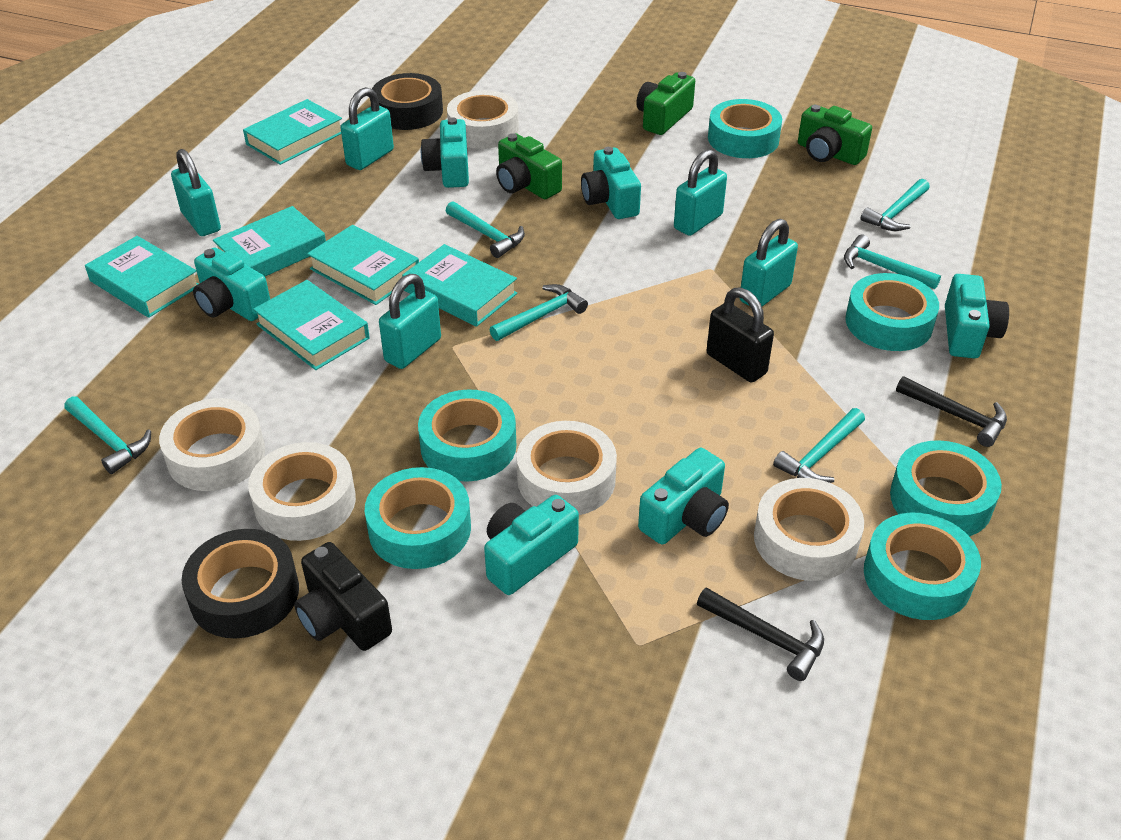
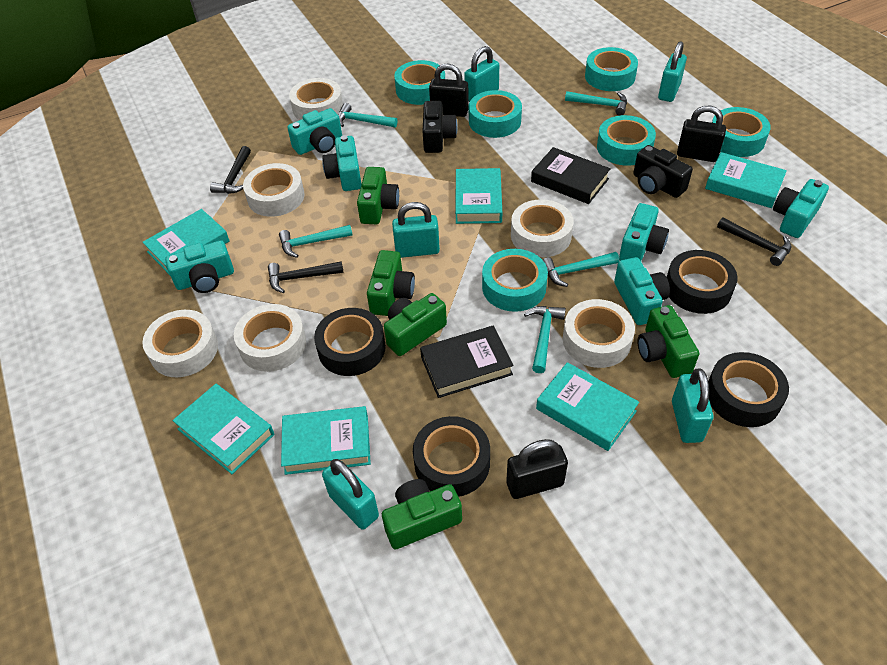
black book: none = 0 -> [420,326,514,398] [531,147,611,204] = 2
black camera: [294,542,392,651] = 1 -> [422,101,458,153] [633,145,693,198] = 2
black hammer: [697,587,824,681] [896,376,1007,447] = 2 -> [210,146,251,194] [268,261,343,293] [717,217,791,266] = 3
black padlock: [706,287,774,382] = 1 -> [429,64,469,117] [506,439,568,499] [677,106,726,162] = 3
black tape: [181,529,299,638] [372,73,443,130] = 2 -> [314,308,386,376] [413,416,490,497] [667,250,738,314] [708,352,789,427] = 4
green camera: [496,133,562,199] [636,72,695,135] [798,105,872,165] = 3 -> [357,167,399,224] [367,250,415,316] [382,479,462,549] [384,293,447,356] [637,305,699,378] = 5
turquoise hammer: [64,396,151,474] [446,201,525,258] [489,284,588,341] [773,408,865,483] [844,235,941,289] [861,179,930,231] = 6 -> [279,225,353,258] [338,103,397,128] [524,306,566,373] [543,252,619,287] [565,91,627,116] = 5
white tape: [159,398,265,491] [248,442,356,541] [447,90,519,149] [516,421,617,515] [754,478,864,581] = 5 -> [142,310,218,377] [234,304,306,372] [243,163,305,217] [289,78,343,120] [511,199,574,257] [563,299,635,368] = 6

